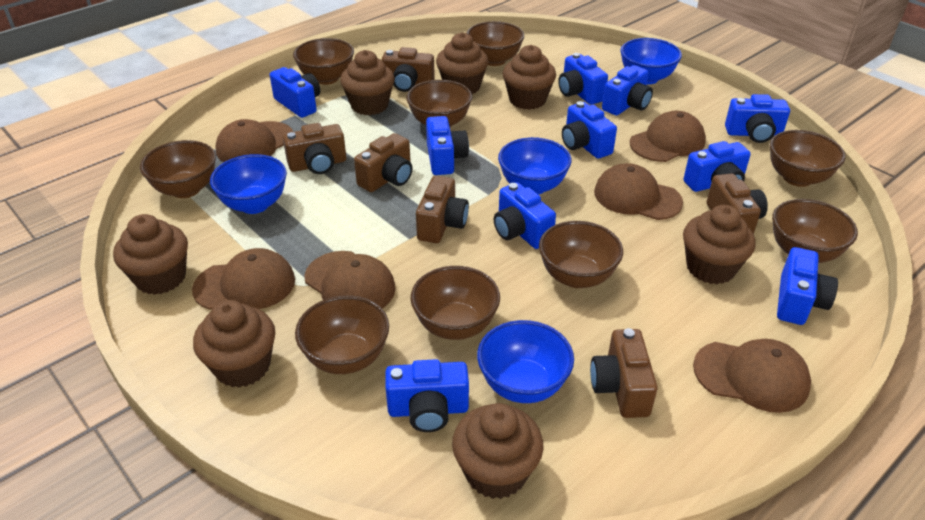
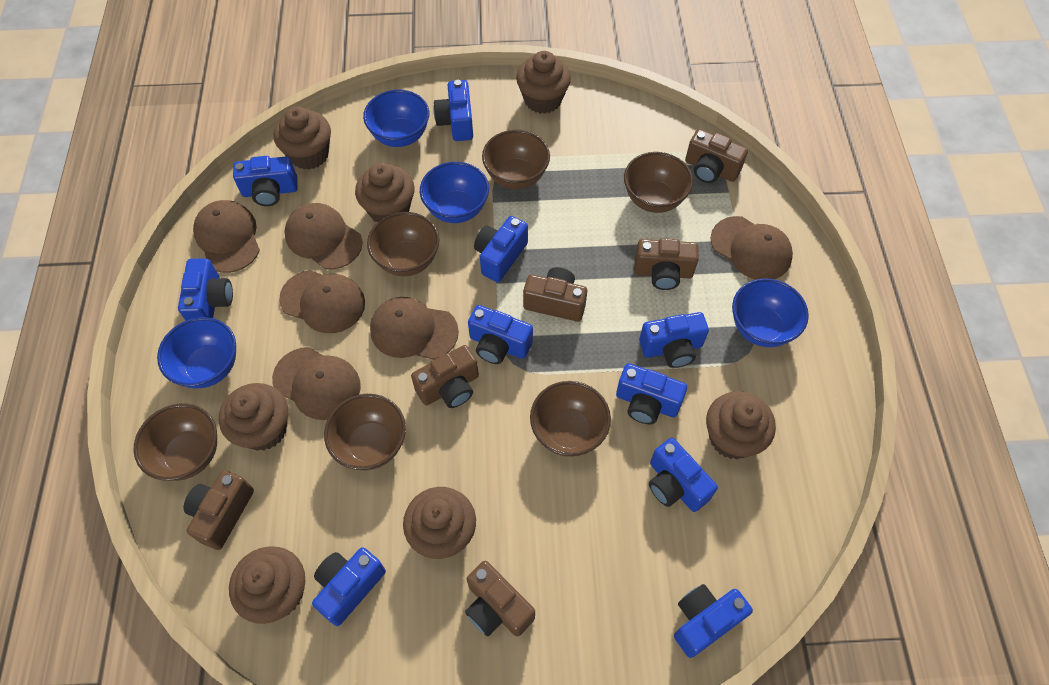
brown bowl: [140,140,216,198] [293,38,354,85] [295,296,389,374] [406,80,472,128] [410,266,500,340] [466,21,524,66] [539,221,623,288] [770,130,846,187] [772,199,858,263] = 9 -> [134,403,217,481] [324,394,406,470] [367,212,440,276] [482,130,550,189] [530,381,611,457] [624,152,693,213] = 6

